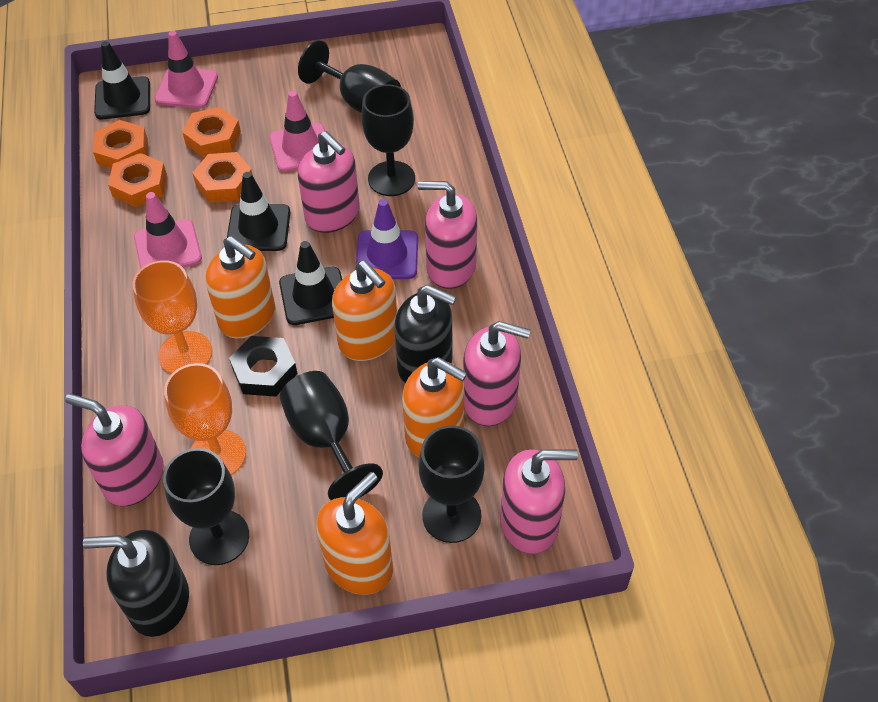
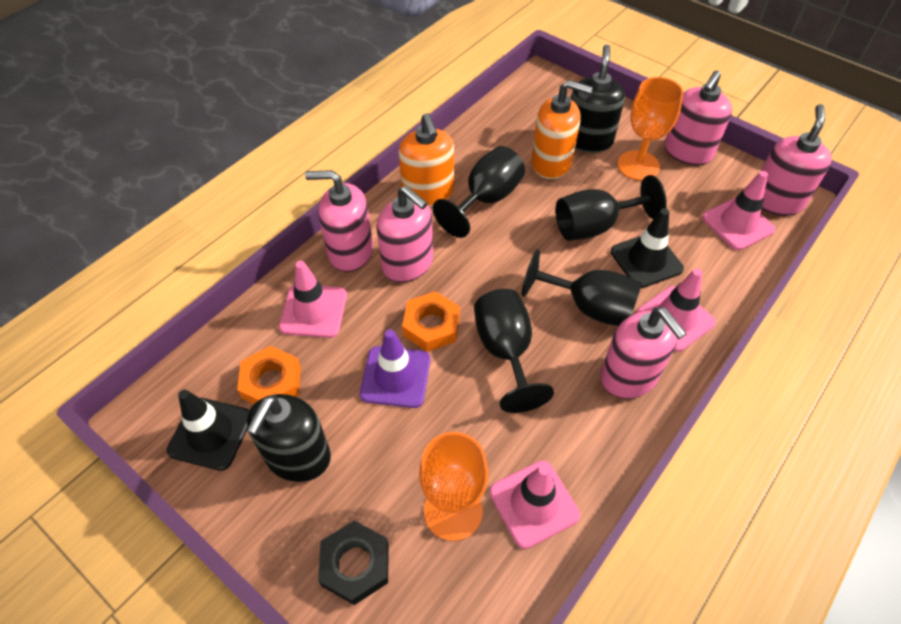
black goblet: [163,448,249,565] [280,371,383,500] [298,40,401,113] [361,84,415,196] [419,425,485,543] = 5 -> [433,146,525,238] [474,289,554,413] [522,249,642,326] [555,175,667,241] = 4
black traffic cone: [94,41,150,119] [227,172,291,251] [279,241,342,325] = 3 -> [167,390,249,471] [611,208,684,288] = 2
orange nut: [93,120,148,169] [108,153,167,207] [182,107,241,158] [192,152,253,203] = 4 -> [237,346,301,404] [402,291,460,352] = 2
orange soap dispenser: [205,236,275,338] [316,472,393,595] [332,260,397,361] [402,357,467,457] = 4 -> [399,113,454,207] [531,80,593,179] = 2
pink traffic cone: [134,192,202,269] [155,31,218,108] [269,91,325,172] = 3 -> [279,261,347,338] [490,460,580,549] [636,268,716,352] [702,171,775,250] = 4

